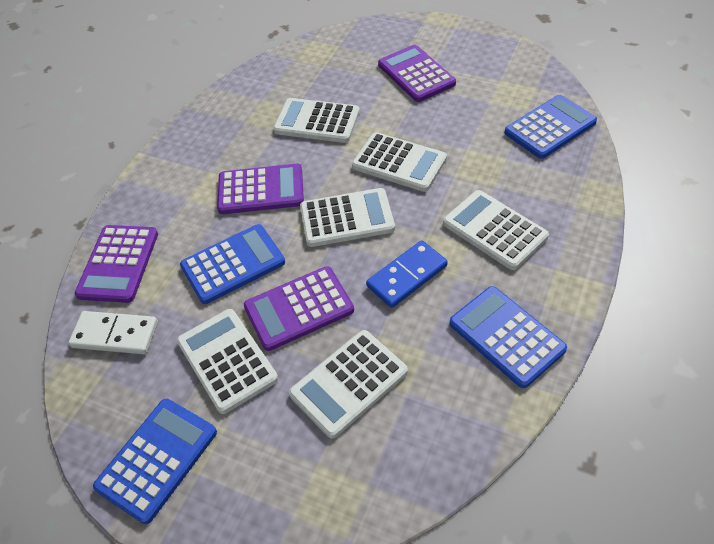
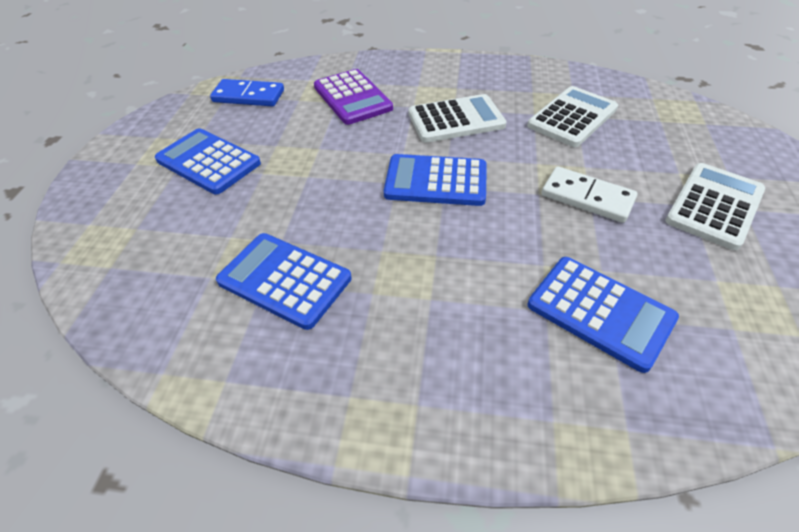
purple calculator: [75,225,158,303] [217,164,304,214] [244,266,354,351] [378,45,456,102] = 4 -> [314,69,393,125] = 1
white calculator: [177,309,278,414] [273,98,360,143] [289,330,408,439] [300,188,395,247] [352,132,447,192] [443,190,549,270] = 6 -> [409,94,507,143] [527,86,618,147] [665,163,765,250] = 3

